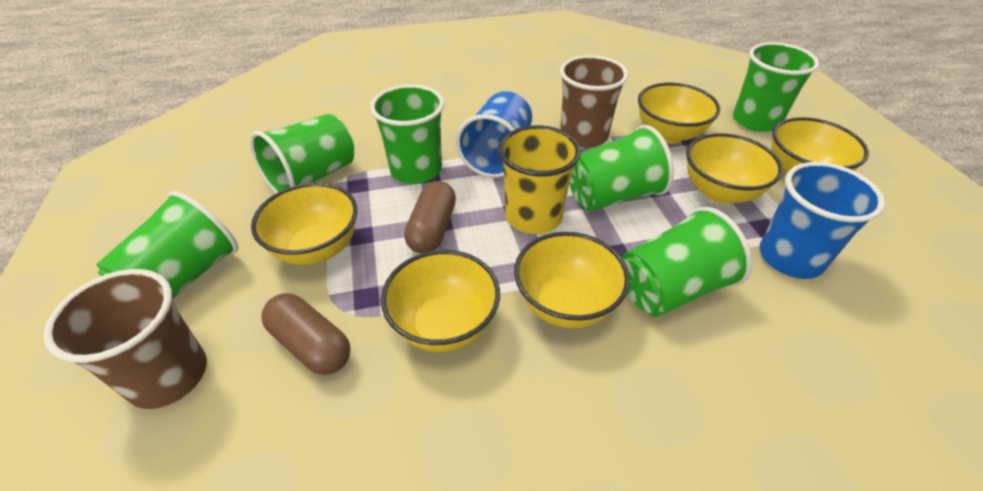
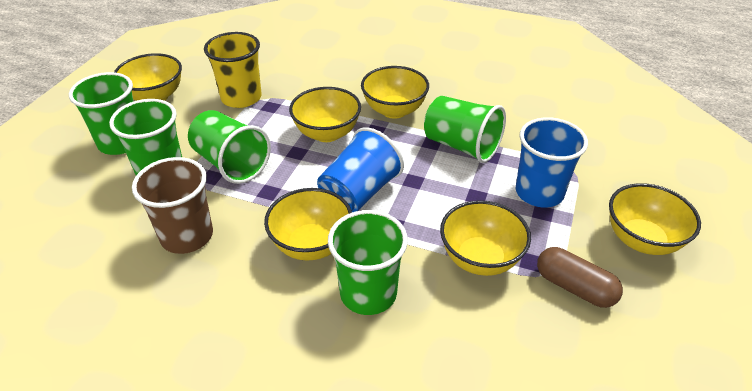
brown capsule: [261,293,351,375] [404,181,456,254] = 2 -> [537,247,623,308] = 1
brown cup: [43,269,207,409] [560,55,628,148] = 2 -> [132,157,213,254] = 1
green cup: [96,191,238,299] [250,114,354,193] [370,84,444,184] [569,125,674,211] [622,207,752,317] [733,42,819,132] = 6 -> [69,72,134,155] [109,99,182,175] [188,110,271,184] [328,210,408,315] [424,96,506,163] = 5

